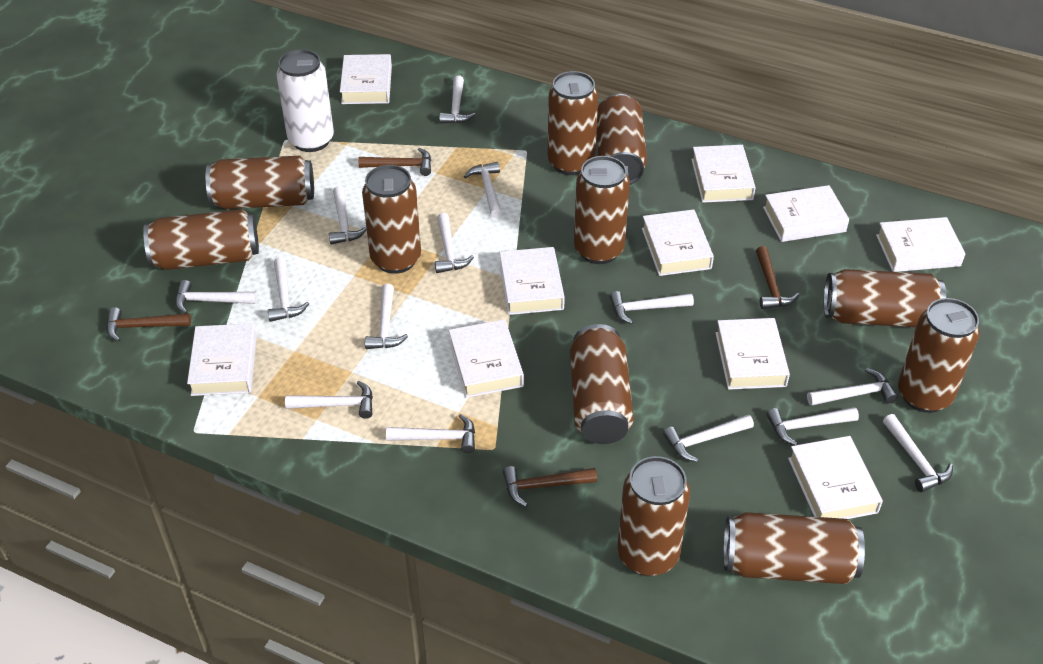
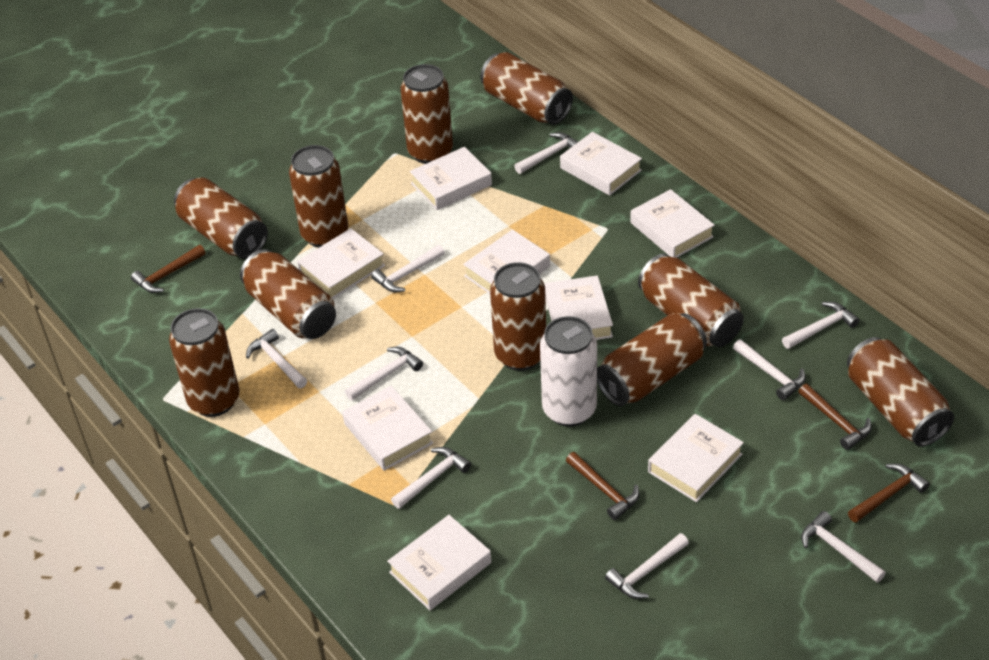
brown can: [143,209,259,270] [206,156,314,209] [362,165,421,274] [547,71,598,175] [570,324,634,444] [574,156,630,264] [596,94,647,185] [617,456,690,576] [724,512,865,584] [824,269,946,327] [898,298,980,413] = 11 -> [169,308,240,417] [174,177,268,259] [240,249,336,339] [289,145,348,248] [401,64,453,164] [480,52,573,125] [490,262,546,371] [597,313,707,406] [638,254,744,347] [847,337,954,447] = 10
white book: [187,323,257,396] [340,54,392,104] [449,319,524,398] [499,247,565,315] [642,209,714,276] [691,145,756,203] [716,318,790,390] [763,185,849,242] [788,436,883,519] [876,217,965,272] = 10 -> [297,228,385,299] [342,385,433,471] [387,515,491,610] [410,147,492,210] [463,229,550,294] [544,275,613,340] [560,132,642,196] [630,189,715,258] [648,414,744,502] = 9
white hammer: [175,280,257,314] [268,257,309,322] [285,381,373,419] [329,186,367,244] [365,284,408,349] [386,414,475,454] [435,213,474,273] [439,76,476,124] [464,162,502,218] [610,291,694,324] [663,415,754,462] [767,407,859,445] [807,368,898,406] [883,414,953,492] = 14 -> [246,329,307,388] [345,347,423,400] [371,245,445,292] [391,447,471,509] [514,132,578,174] [605,533,689,599] [733,339,806,400] [782,302,859,349] [801,511,886,583] = 9

